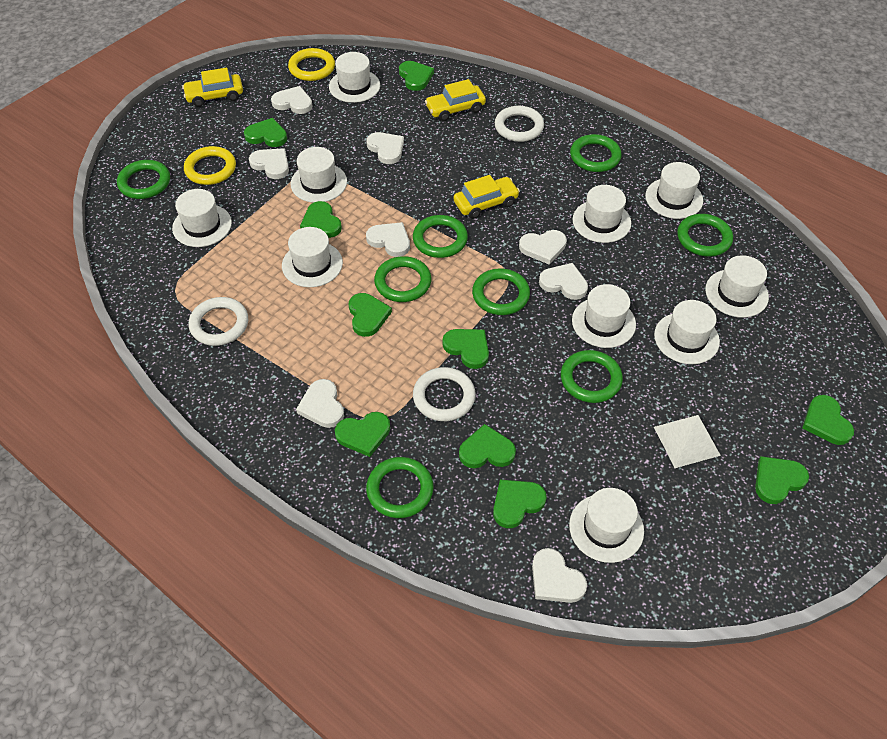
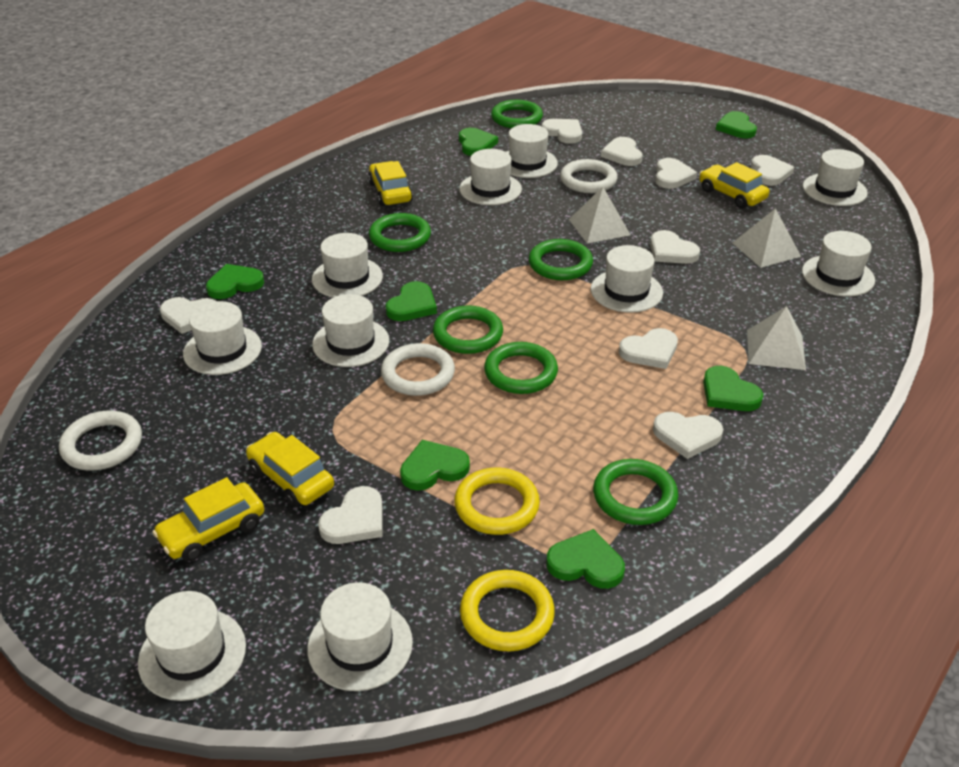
green heart: [244,118,287,147] [300,201,342,238] [335,412,390,457] [349,293,392,337] [399,61,434,91] [442,329,489,369] [459,424,516,468] [493,480,547,528] [755,456,809,504] [802,395,854,445] = 10 -> [206,264,264,299] [386,281,437,321] [400,440,470,491] [459,128,498,156] [546,529,625,589] [703,366,763,411] [716,111,757,138] = 7
green ring: [117,160,170,199] [366,457,434,518] [374,256,431,302] [413,215,468,258] [472,268,530,315] [561,350,623,403] [570,134,622,172] [677,214,733,257] = 8 -> [369,213,431,252] [433,305,503,354] [484,342,558,394] [491,100,543,128] [529,239,593,280] [593,459,678,525] = 6
white heart: [249,148,289,179] [271,86,313,114] [296,379,344,428] [366,132,404,164] [366,222,410,257] [519,230,567,265] [532,548,587,603] [539,263,588,300] = 8 -> [160,297,216,334] [318,486,382,544] [541,119,582,144] [601,137,643,166] [619,328,678,369] [650,230,700,264] [653,412,723,459] [655,158,697,189] [751,155,794,186] = 9
white pyramid: [654,415,721,468] = 1 -> [569,187,630,244] [733,208,801,268] [747,306,806,370] = 3
yellow car: [182,67,243,107] [425,79,486,121] [454,175,520,219] = 3 -> [152,477,264,561] [246,432,334,507] [368,161,413,206] [699,162,769,209] = 4

